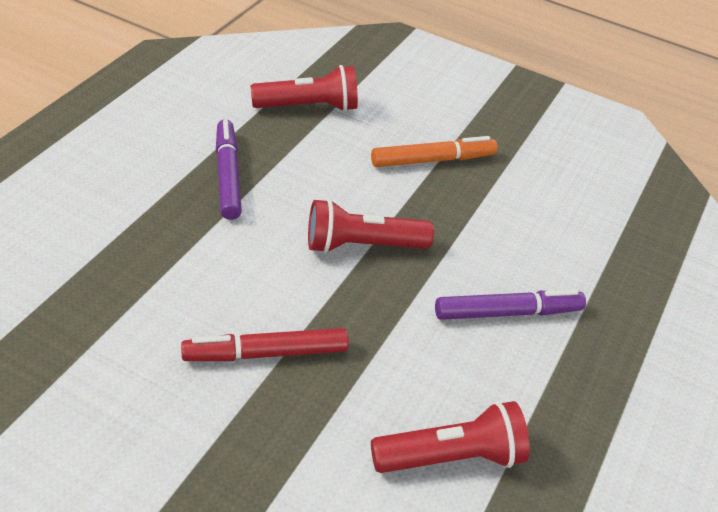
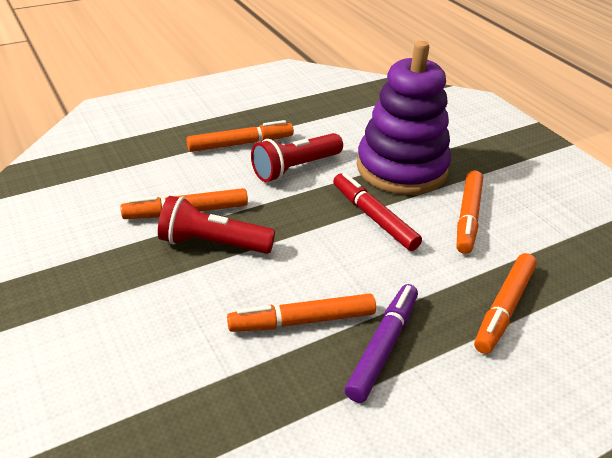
orange marker: [371,136,497,167] = 1 -> [120,188,248,219] [186,120,294,152] [227,293,376,332] [457,171,483,254] [474,253,537,354] = 5
purple marker: [216,119,242,220] [435,289,586,320] = 2 -> [345,284,418,403] = 1
purple stacking toy: none = 0 -> [357,41,451,195] = 1
red flashlight: [250,65,358,112] [308,199,434,253] [371,401,530,473] = 3 -> [158,196,275,254] [251,133,343,182] = 2

